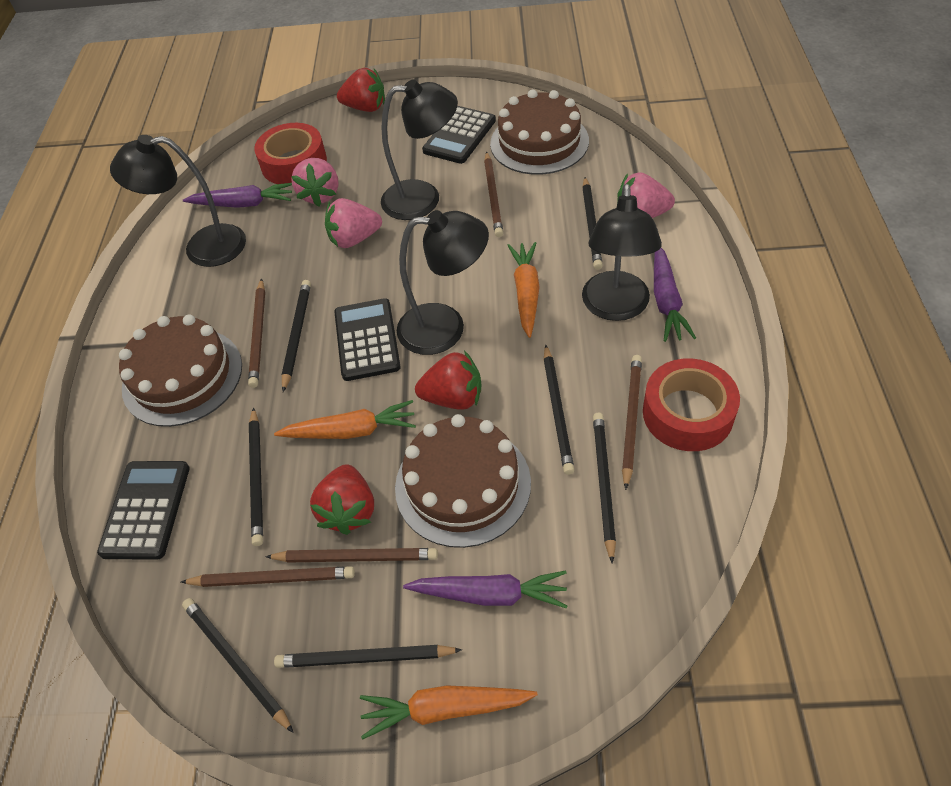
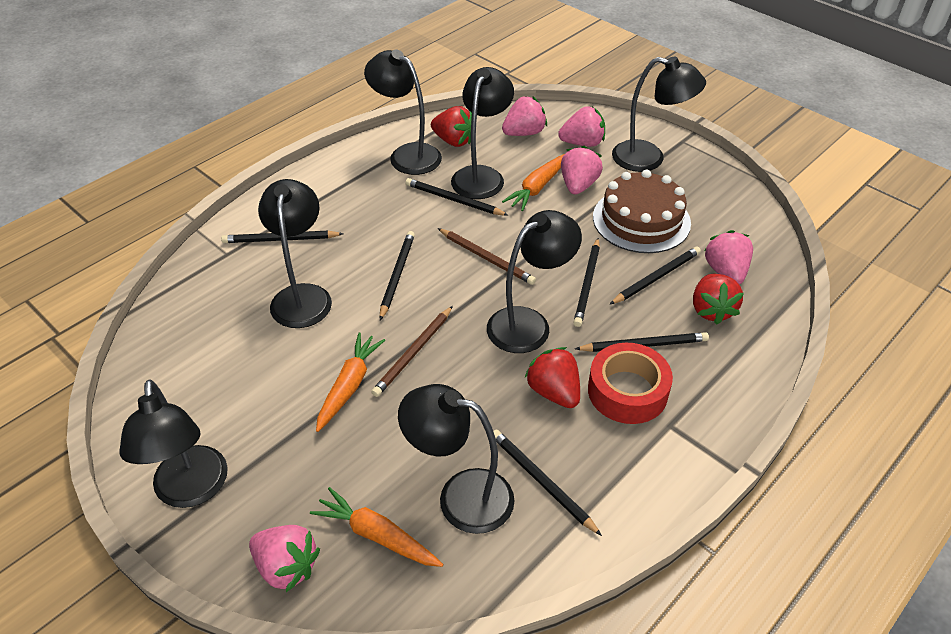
black calculator: [97,461,190,560] [334,298,401,381] [422,106,496,164] = 3 -> none = 0
black lamp: [110,135,246,267] [381,79,458,220] [397,210,489,355] [582,184,662,321] = 4 -> [119,379,228,508] [258,179,332,328] [364,49,442,175] [398,384,514,534] [451,67,514,199] [487,210,582,353] [612,57,706,172] = 7
brown cake: [119,314,242,427] [395,414,531,548] [490,89,589,175] = 3 -> [593,170,691,253] = 1
brown pencil: [181,566,355,587] [248,278,265,388] [265,548,438,563] [484,152,503,237] [622,355,642,490] = 5 -> [371,306,453,397] [438,228,536,285] = 2
pink strawberry: [291,158,339,207] [325,198,382,248] [617,172,675,218] = 3 -> [249,525,320,592] [502,96,547,136] [558,106,605,147] [561,146,603,194] [704,230,753,284] = 5
purple carrot: [183,183,292,208] [403,571,568,609] [654,248,696,342] = 3 -> none = 0
red tape: [254,123,327,184] [643,358,740,451] = 2 -> [588,343,673,424] = 1

